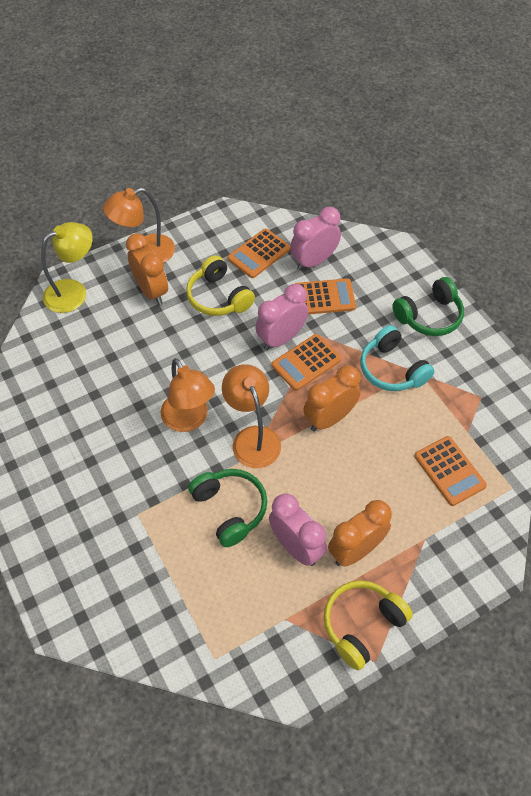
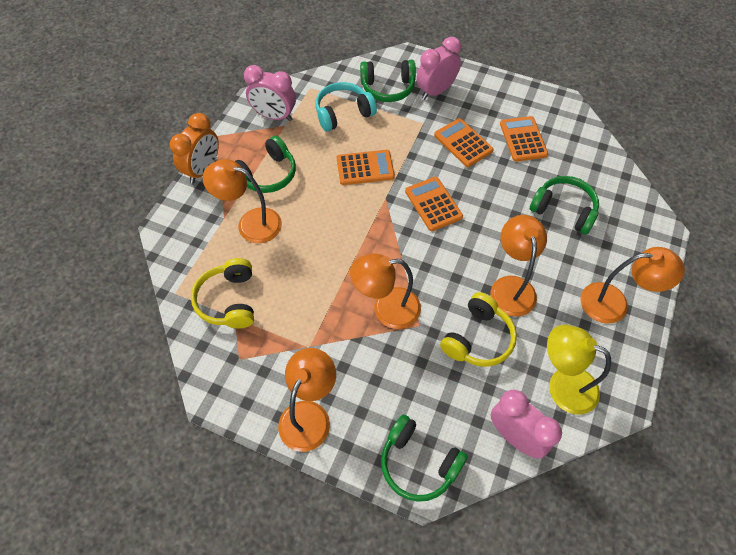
green headphones: [188,469,267,547] [392,277,464,336] = 2 -> [235,136,296,193] [360,60,416,102] [381,415,468,502] [530,176,599,235] = 4
orange clock: [126,233,168,305] [303,365,361,431] [328,500,392,567] = 3 -> [169,113,219,183] = 1
orange lamp: [103,188,175,263] [160,358,215,432] [222,364,281,468] = 3 -> [203,159,282,243] [278,348,336,452] [350,254,421,329] [490,215,547,317] [581,247,685,324] = 5

